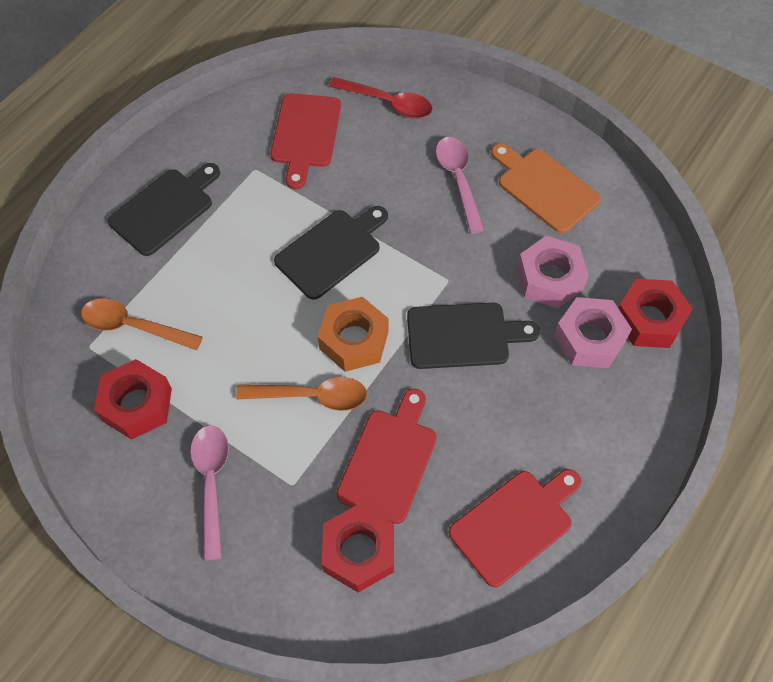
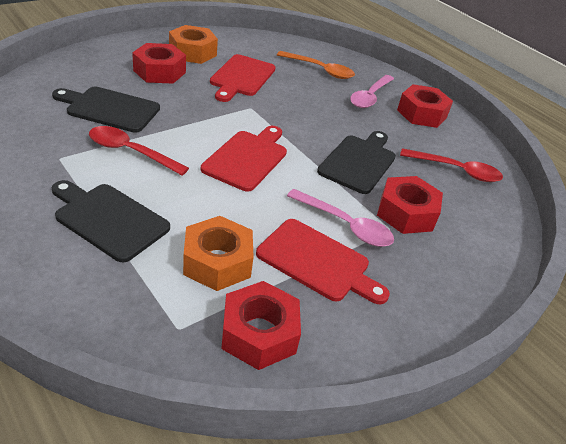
orange cutting board: [491,143,601,233] = 1 -> none = 0
orange nut: [318,297,389,372] = 1 -> [169,25,218,64] [183,216,254,291] = 2
orange spoon: [81,299,203,351] [236,377,367,411] = 2 -> [277,51,355,79] = 1
pink nut: [517,236,589,308] [554,297,632,368] = 2 -> none = 0
red nut: [94,359,172,440] [322,504,394,593] [618,279,693,348] = 3 -> [132,43,186,84] [221,281,301,370] [377,176,443,234] [397,84,453,128] = 4
red spoon: [329,77,433,119] = 1 -> [89,126,189,176] [400,148,503,182] = 2

